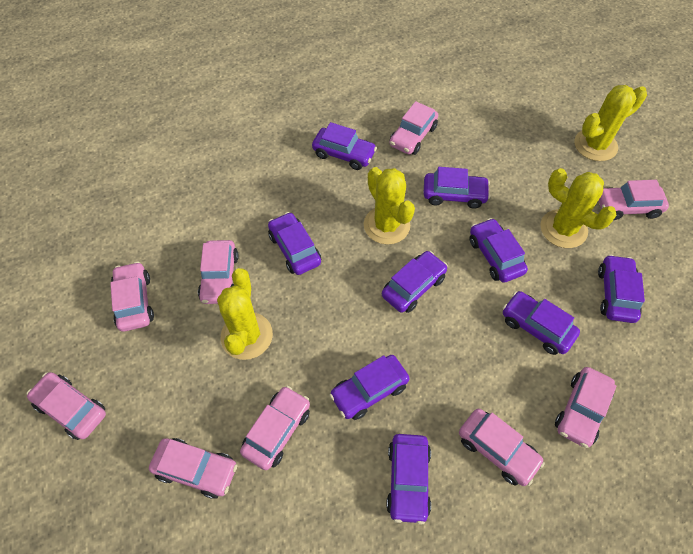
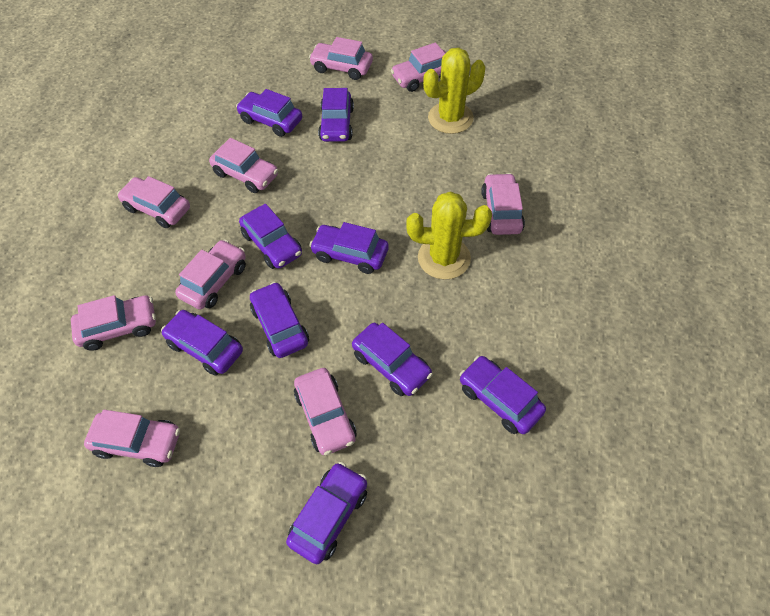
yellow cactus: [217,268,273,360] [364,167,415,245] [540,168,617,248] [575,85,647,161] = 4 -> [406,191,492,280] [423,48,485,134] = 2

